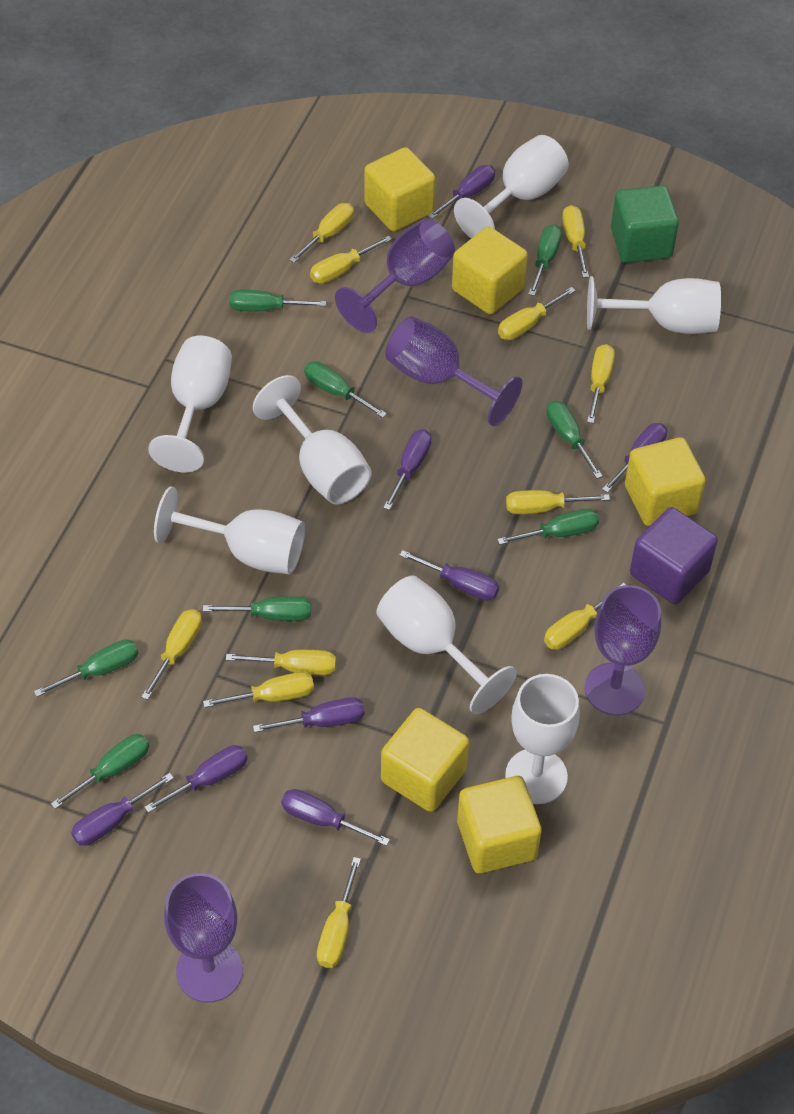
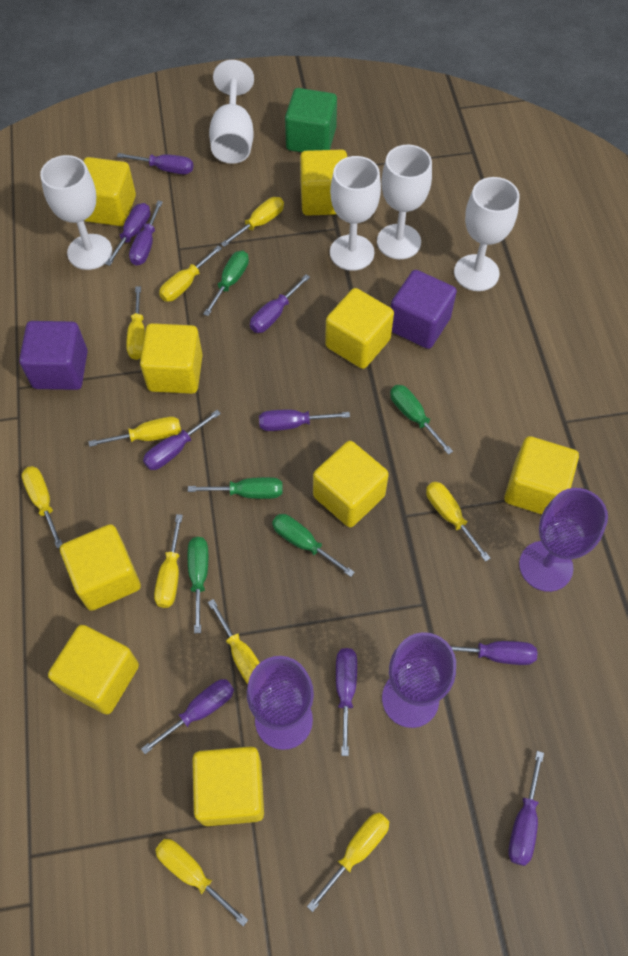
green screwdriver: [34,639,138,697] [51,734,149,809] [203,596,311,621] [229,290,326,311] [304,361,387,418] [497,509,599,545] [528,224,562,296] [547,401,603,479] = 8 -> [188,477,283,499] [188,537,208,633] [203,251,249,316] [272,514,355,577] [390,385,453,455] = 5
purple cube: [630,507,718,604] = 1 -> [19,321,88,390] [391,270,457,349] = 2
purple goblet: [164,873,243,1003] [335,218,455,333] [385,316,522,426] [585,585,661,715] = 4 -> [247,656,314,750] [382,632,456,728] [519,488,608,592] = 3
purple screwdriver: [71,773,174,846] [144,745,248,813] [253,697,365,733] [281,789,390,846] [383,429,432,510] [399,550,499,601] [428,165,495,219] [602,423,667,493] = 8 -> [105,203,150,266] [117,153,193,174] [129,201,163,266] [141,679,234,754] [143,410,221,470] [250,274,310,333] [259,410,350,431] [336,648,357,756] [451,641,537,665] [508,751,544,866] = 10
white goblet: [148,336,232,472] [154,487,305,575] [253,375,372,504] [377,575,517,714] [454,135,569,238] [505,674,580,804] [587,276,721,334] = 7 -> [40,155,112,270] [209,60,254,164] [330,156,381,271] [377,145,432,259] [454,177,519,291] = 5
yellow cube: [364,147,435,232] [381,708,469,812] [452,227,528,314] [457,776,541,874] [625,437,706,526] = 5 -> [48,625,139,714] [60,524,141,611] [83,157,136,226] [140,323,203,394] [192,746,264,826] [300,149,347,216] [313,441,389,528] [325,288,394,369] [504,436,579,515] = 9
yellow screwdriver: [141,609,202,700] [203,672,314,708] [225,650,336,675] [289,203,354,263] [310,235,392,284] [317,857,361,968] [498,287,576,340] [506,490,610,514] [544,583,626,650] [562,205,589,278] [587,344,615,423] = 11 -> [21,466,62,549] [88,417,181,447] [126,286,145,360] [154,514,183,608] [155,839,248,926] [159,245,222,302] [208,599,260,685] [221,197,284,247] [307,812,389,912] [426,482,491,562] = 10

